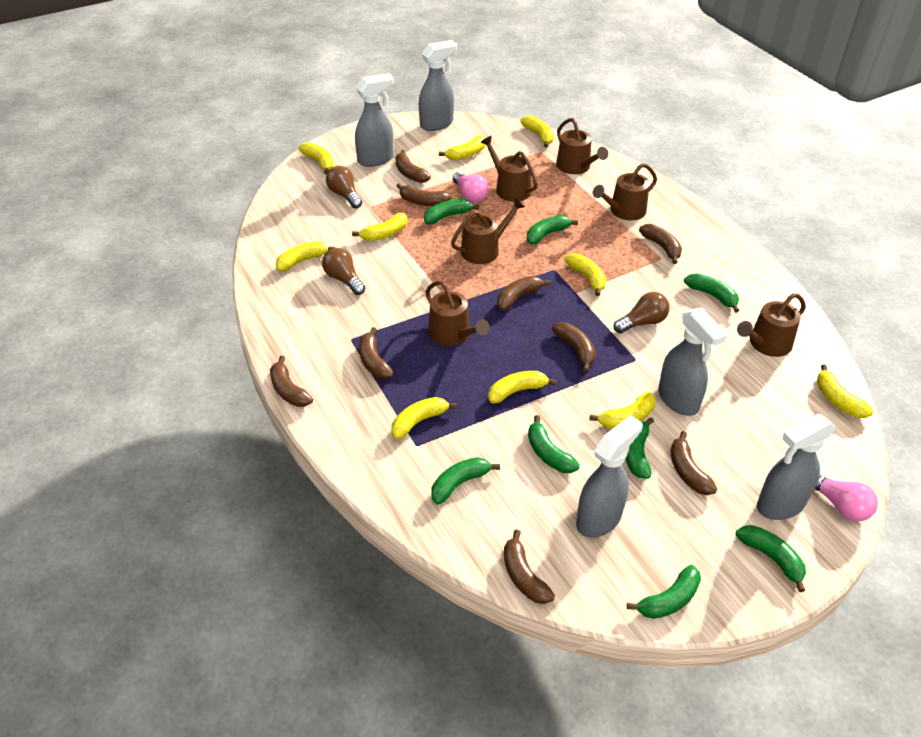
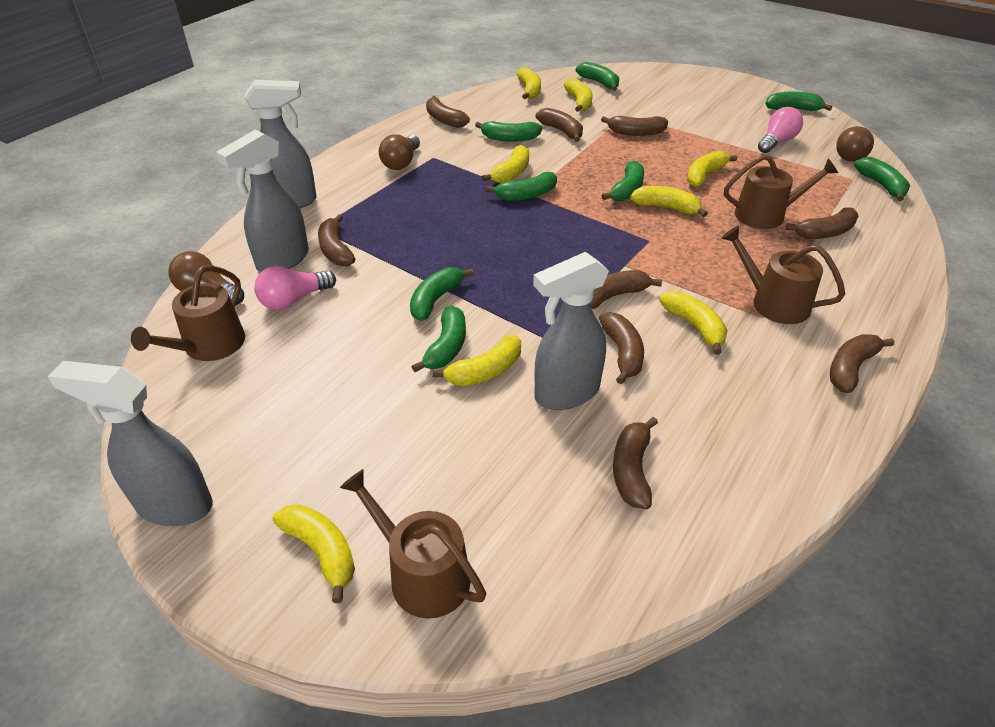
brown watering can: [426,281,490,346] [451,198,525,264] [481,136,538,202] [556,118,608,174] [593,163,657,220] [737,293,806,357] = 6 -> [131,265,245,361] [340,469,486,619] [721,226,845,324] [724,155,838,229] = 4
grey spray bottle: [355,73,394,167] [419,40,457,131] [576,415,643,538] [658,307,727,416] [757,414,836,520] = 5 -> [48,361,213,526] [216,129,309,272] [245,80,317,208] [533,252,609,410] = 4
yellow banana: [276,241,335,271] [299,142,334,174] [352,213,407,241] [391,397,457,440] [439,135,486,161] [488,371,557,404] [520,116,554,147] [564,253,606,296] [589,392,656,429] [817,364,874,418] = 10 -> [273,504,355,603] [432,335,521,386] [482,145,529,183] [516,67,541,99] [564,78,592,112] [630,186,708,217] [659,291,727,355] [687,151,737,187] = 8

